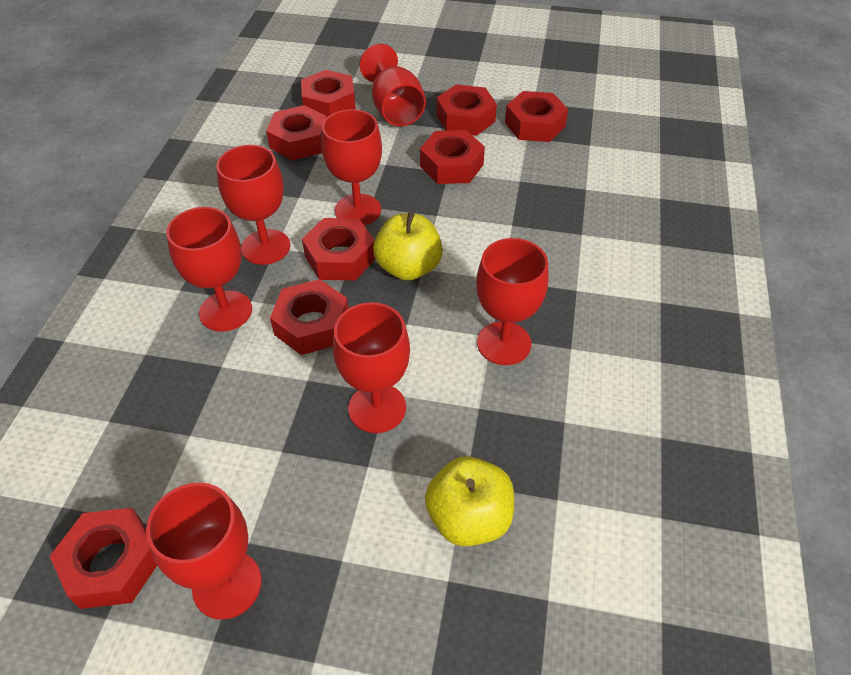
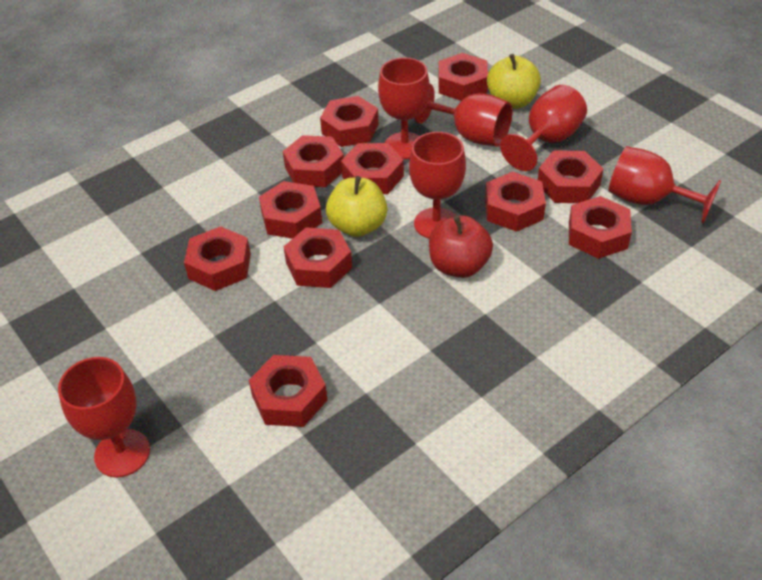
red apple: none = 0 -> [429,215,493,278] = 1
red goblet: [146,482,262,620] [166,207,252,332] [216,145,290,265] [321,109,382,225] [333,302,410,433] [359,44,426,126] [476,238,549,365] = 7 -> [58,357,150,478] [378,58,430,159] [409,132,466,239] [414,84,512,147] [500,85,587,171] [608,146,721,223] = 6
red nut: [50,508,157,609] [266,105,327,161] [270,279,348,355] [301,70,356,117] [302,218,375,281] [420,130,485,184] [437,84,497,136] [505,91,568,142] = 8 -> [184,226,251,291] [249,355,328,427] [259,181,322,239] [283,135,344,187] [284,227,352,288] [320,96,379,147] [341,143,404,194] [438,53,488,101] [485,172,546,232] [538,150,603,203] [569,196,632,259] = 11

